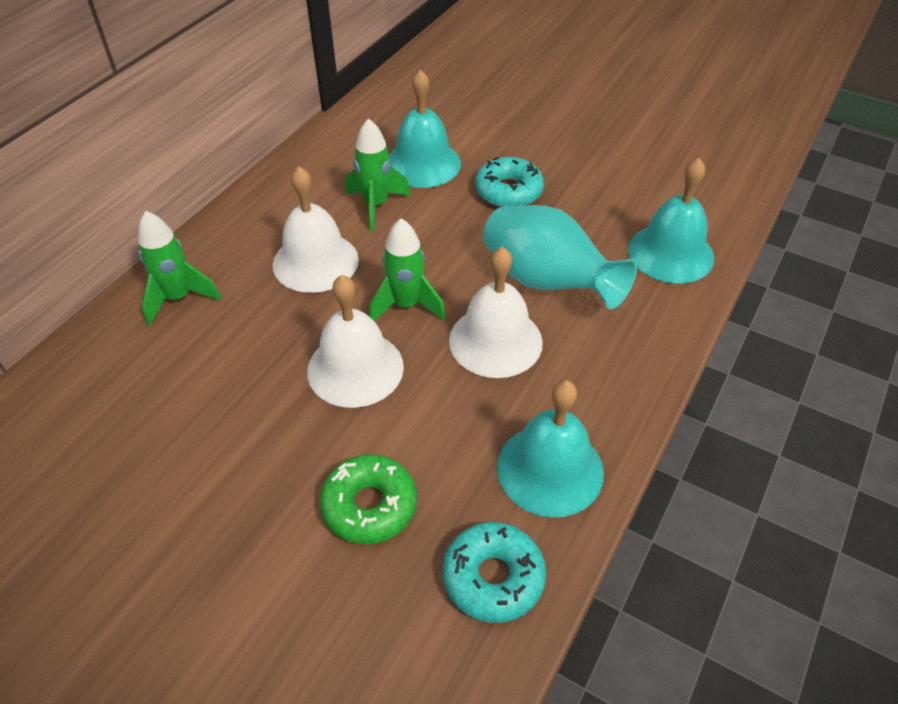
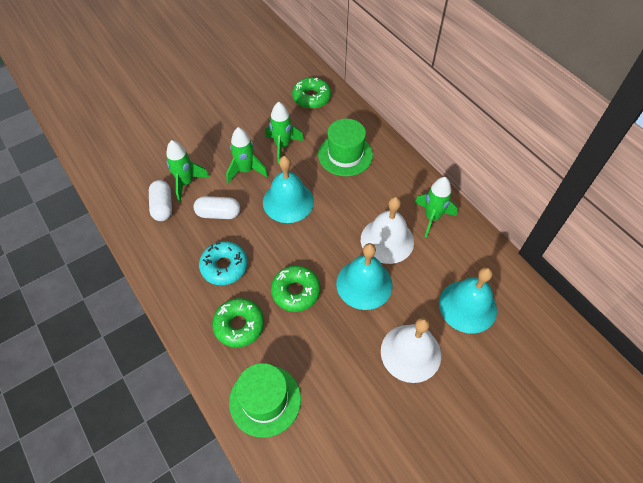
green donut: [320,454,417,544] = 1 -> [212,298,264,347] [271,265,320,312] [292,77,331,109] = 3
green hat: none = 0 -> [229,363,301,438] [318,119,373,176] = 2
green rocket: [138,211,221,326] [345,118,411,231] [369,218,445,321] = 3 -> [166,140,210,202] [226,127,268,183] [265,102,304,164] [415,177,458,238] = 4
turquoise donut: [443,522,546,623] [475,157,544,207] = 2 -> [199,241,248,285] = 1
turquoise vase: [483,205,637,309] = 1 -> none = 0
white bell: [273,166,359,293] [307,275,404,408] [449,247,543,378] = 3 -> [361,197,414,264] [381,317,441,383] = 2
white capsule: none = 0 -> [149,180,172,221] [194,196,240,219] = 2

